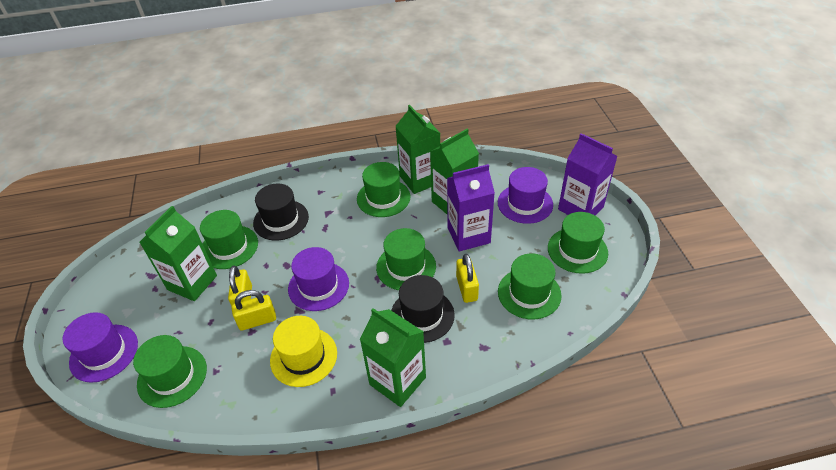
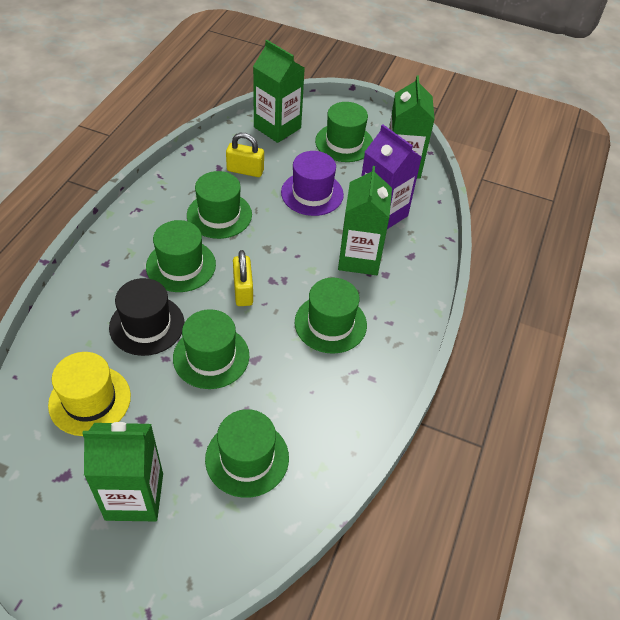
black hat: [253,184,309,241] [391,275,455,343] = 2 -> [109,278,184,356] = 1
purple carton: [447,164,495,252] [558,133,618,215] = 2 -> [361,124,422,229] = 1
purple hat: [63,312,138,383] [288,247,349,311] [498,167,553,224] = 3 -> [281,151,344,216] = 1
yellow padlock: [228,266,252,306] [232,290,276,331] [456,254,479,303] = 3 -> [226,133,264,177] [233,250,253,306] = 2

